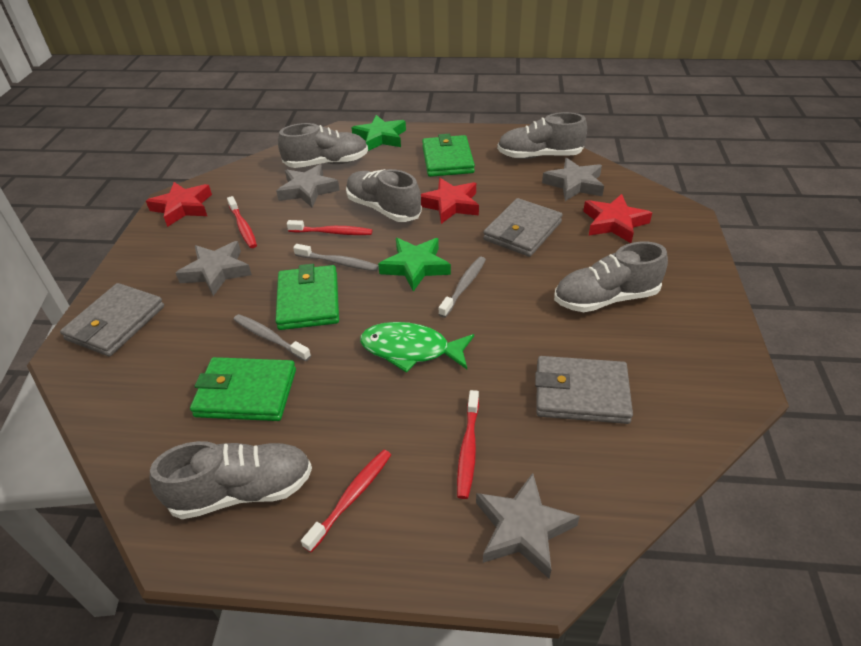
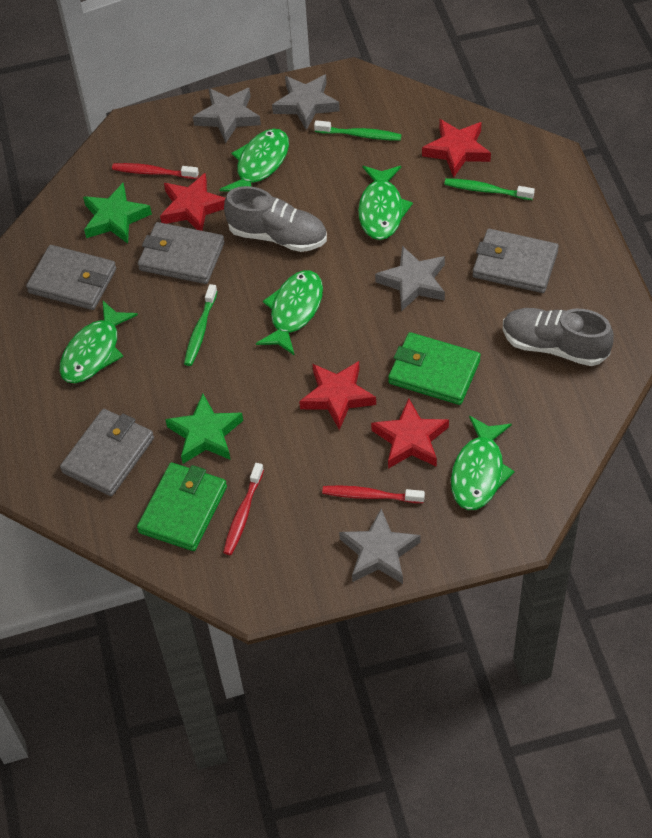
green fish: [360,322,474,373] = 1 -> [60,301,138,383] [219,129,289,192] [256,270,323,356] [358,166,413,240] [451,416,515,510] = 5
green toothbrush: none = 0 -> [184,284,217,366] [314,120,402,141] [444,178,535,200] = 3
green wallet: [190,357,296,421] [275,264,339,330] [422,134,475,177] = 3 -> [137,463,227,551] [388,332,481,405] = 2
grey shoe: [150,441,312,519] [278,123,368,168] [346,169,422,222] [497,112,587,159] [554,242,668,312] = 5 -> [224,186,327,252] [503,308,614,366] = 2
grey toothbrush: [233,314,311,361] [293,244,379,271] [438,257,486,318] = 3 -> none = 0
grey wallet: [60,283,164,357] [483,198,562,257] [535,356,633,424] = 3 -> [26,245,116,310] [60,409,154,496] [138,222,225,284] [473,229,559,293] = 4
red star: [146,182,212,227] [421,178,479,224] [583,194,652,243] = 3 -> [160,173,225,231] [299,361,376,430] [371,398,449,469] [422,119,491,178] = 4
red toothbrush: [227,196,257,248] [287,220,372,235] [301,449,391,553] [457,390,479,499] = 4 -> [112,163,199,179] [223,463,264,555] [322,486,425,503] = 3

